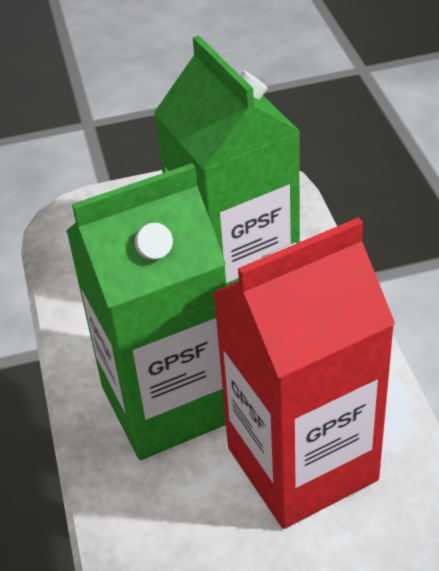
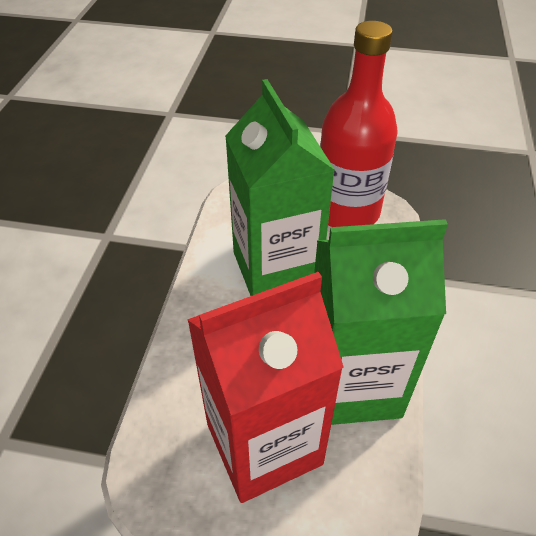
red bottle: none = 0 -> [320,21,398,227] = 1

